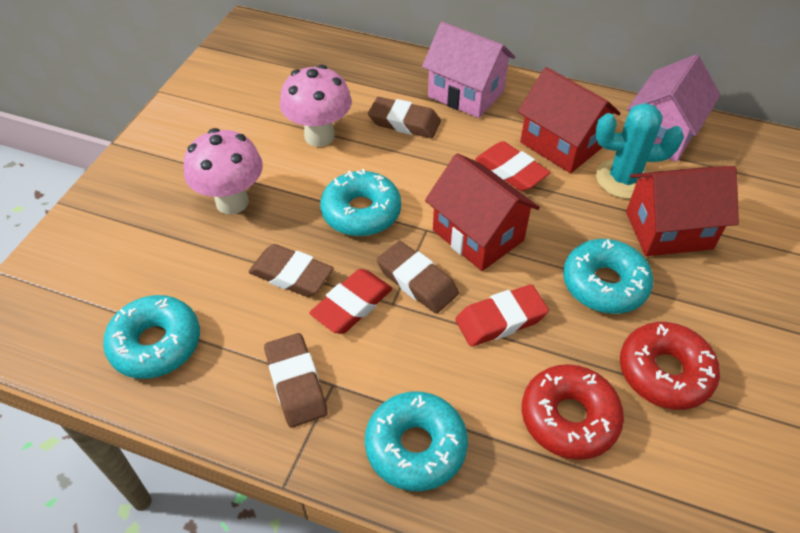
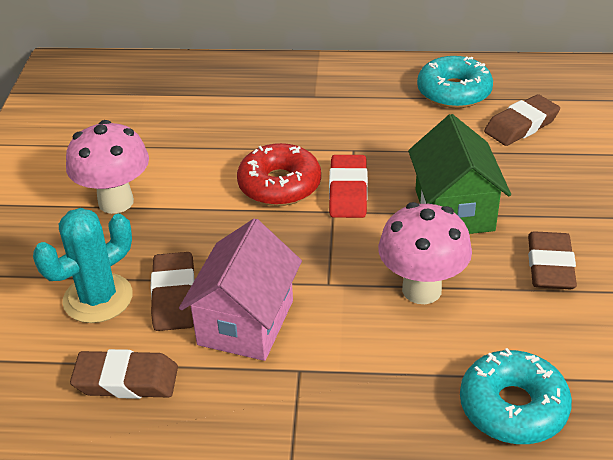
green house: none = 0 -> [408,114,511,234] = 1
pink house: [422,22,515,118] [627,54,721,162] = 2 -> [179,218,302,361] = 1
red donut: [522,364,624,460] [620,322,720,410] = 2 -> [237,143,321,206] = 1
red eraser: [309,269,392,334] [455,285,549,347] [475,141,551,191] = 3 -> [329,155,368,218] = 1
red house: [425,153,540,271] [518,67,621,173] [626,166,739,256] = 3 -> none = 0
turquoise donut: [103,295,200,379] [320,169,401,237] [365,391,468,491] [563,239,653,314] = 4 -> [417,56,493,108] [460,348,572,444] = 2

